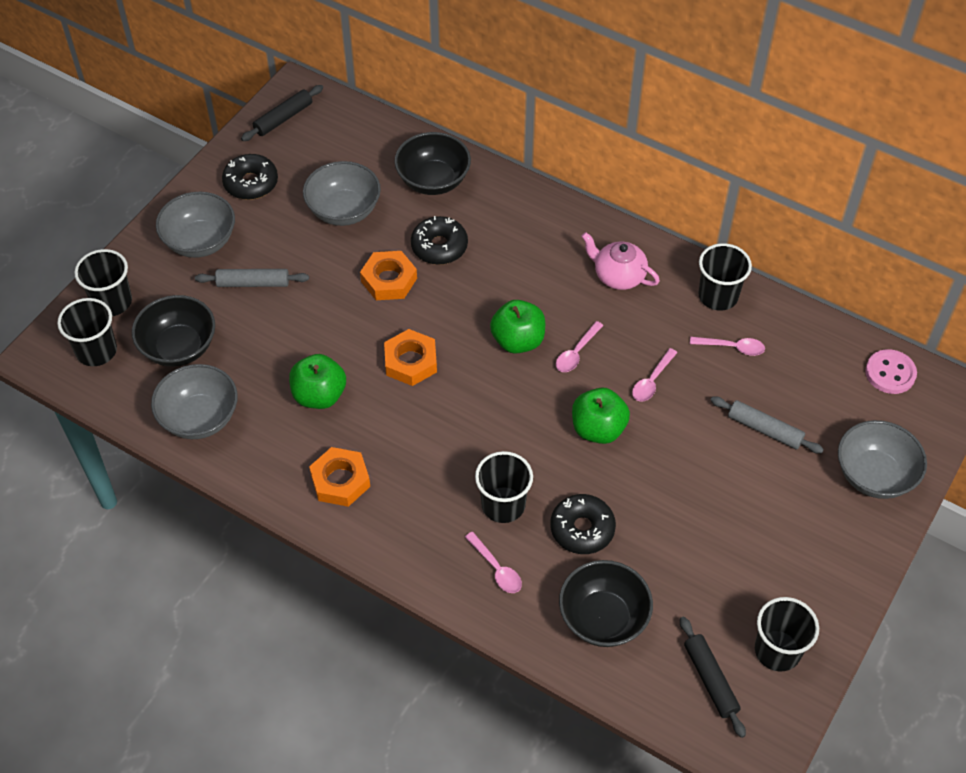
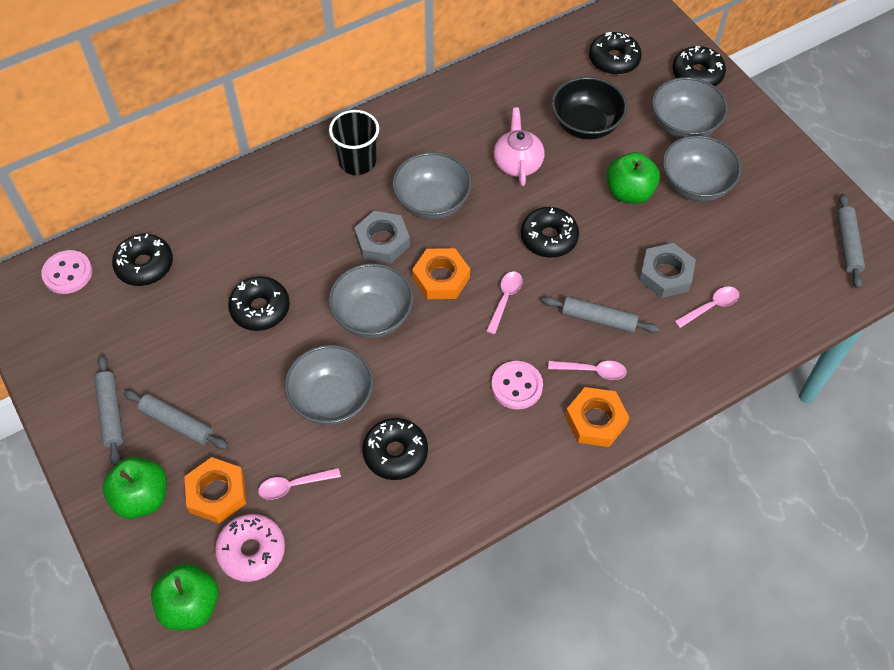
black bowl: [132,295,215,367] [394,132,471,195] [559,560,653,647] = 3 -> [552,77,627,140] = 1
black cup: [57,298,117,366] [74,249,132,316] [475,451,533,523] [698,243,752,311] [755,597,819,671] = 5 -> [329,110,379,175] = 1
black donut: [222,154,278,200] [411,216,468,265] [550,494,616,554] = 3 -> [112,234,173,286] [228,276,290,331] [362,418,428,480] [521,207,579,258] [589,32,642,75] [672,46,726,86] = 6
black rolling pin: [241,85,323,141] [680,617,746,738] = 2 -> none = 0
grey bowl: [151,364,238,439] [156,192,235,258] [303,161,381,226] [838,420,927,499] = 4 -> [285,345,374,425] [329,263,414,338] [393,152,472,220] [652,77,728,139] [663,135,742,202] = 5
grey nut: none = 0 -> [354,211,410,264] [639,243,696,298] = 2
grey rolling pin: [195,269,309,287] [710,396,824,454] = 2 -> [94,355,124,466] [123,390,229,449] [542,297,659,333] [837,193,865,289] = 4
pink button: [865,349,917,394] = 1 -> [41,250,92,294] [491,361,543,409] = 2
pink donut: none = 0 -> [215,514,285,582] = 1

